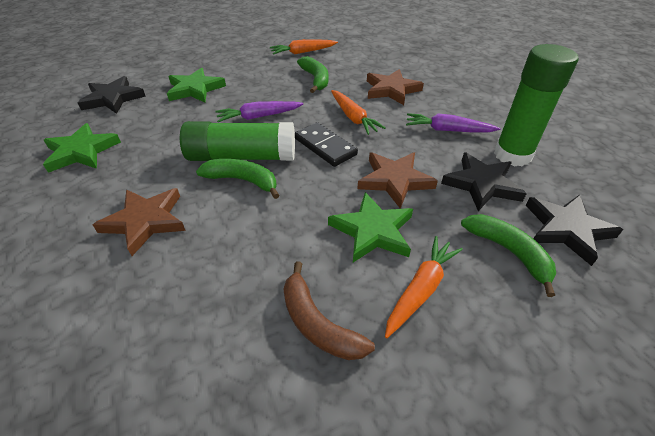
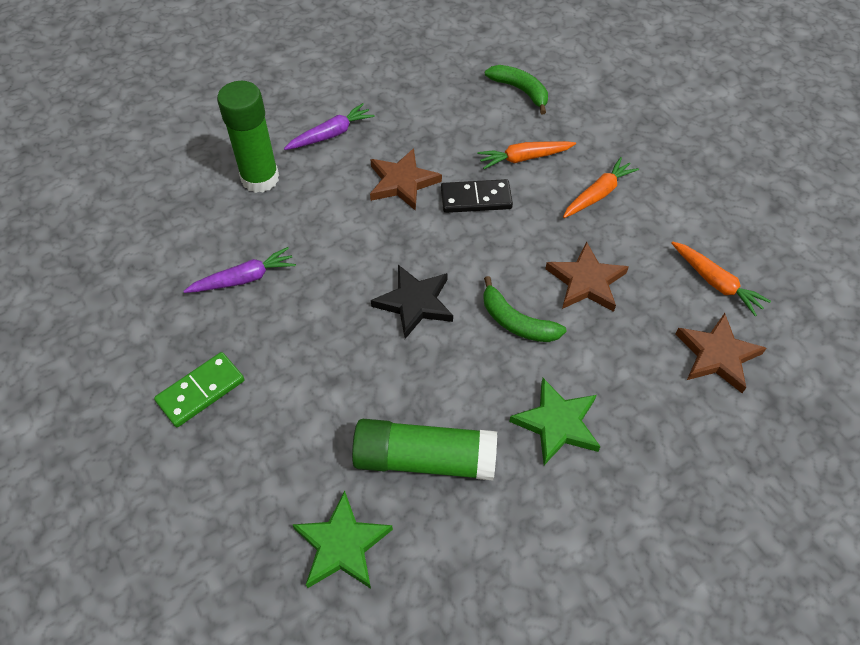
black star: [78,76,146,114] [441,152,527,211] [526,195,623,266] = 3 -> [371,265,453,339] = 1
brown banana: [283,261,375,360] = 1 -> none = 0
green banana: [196,159,280,199] [297,56,328,93] [461,214,556,297] = 3 -> [483,276,566,342] [485,65,548,114] = 2
green domino: none = 0 -> [154,352,245,427] = 1
green star: [43,123,121,173] [167,68,226,102] [328,192,413,263] = 3 -> [292,490,393,589] [509,378,601,465] = 2

